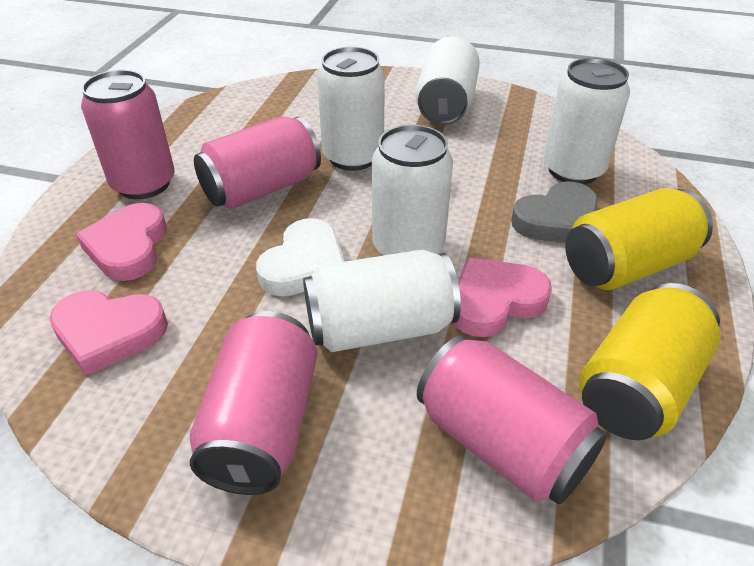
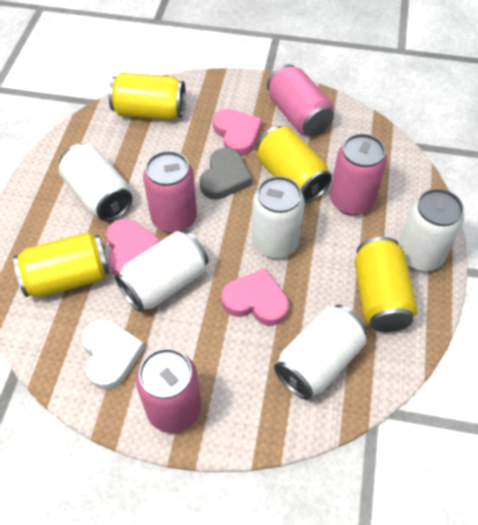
yellow can: [565,188,713,290] [580,283,720,440] = 2 -> [13,232,110,298] [109,73,185,120] [256,126,332,203] [354,237,418,332] = 4

